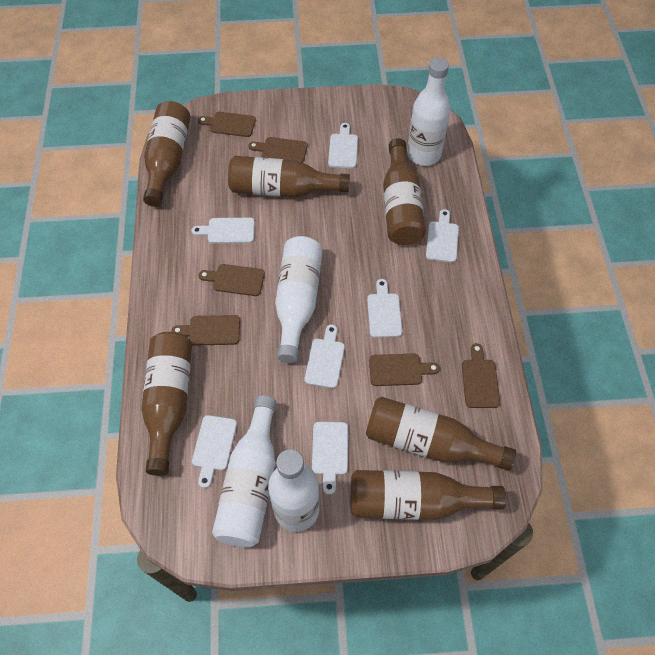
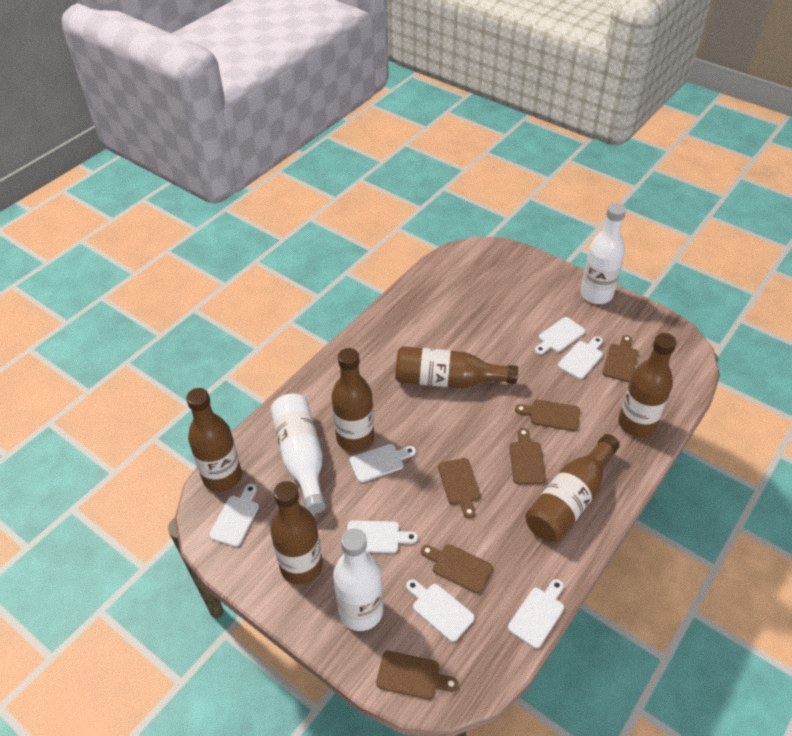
white bottle: [212,396,277,547] [268,449,319,532] [275,236,323,363] [407,57,450,166] = 4 -> [270,394,326,514] [333,528,383,631] [580,203,626,304] = 3

